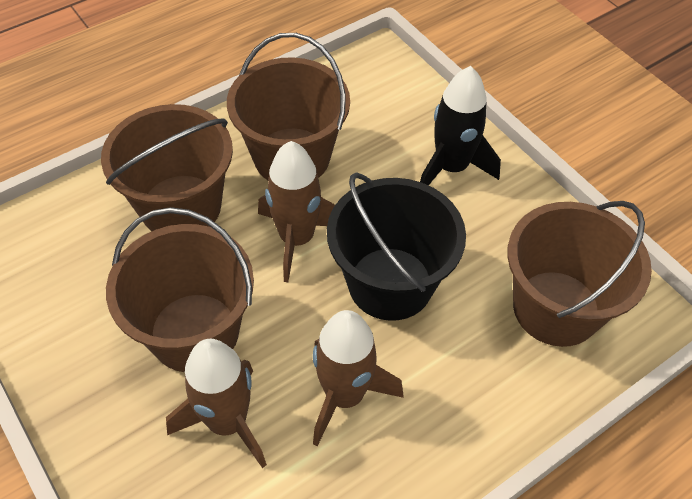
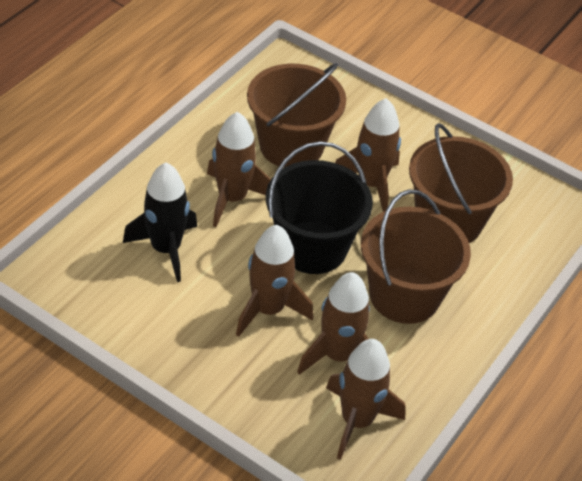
brown bucket: [101,104,233,231] [106,207,254,372] [227,33,350,181] [507,201,652,347] = 4 -> [247,63,346,167] [361,189,471,324] [409,123,513,243] = 3
brown rocket: [166,339,267,468] [258,141,335,282] [313,310,404,446] = 3 -> [207,112,271,227] [236,225,313,337] [297,272,370,375] [326,339,406,460] [335,98,401,212] = 5

